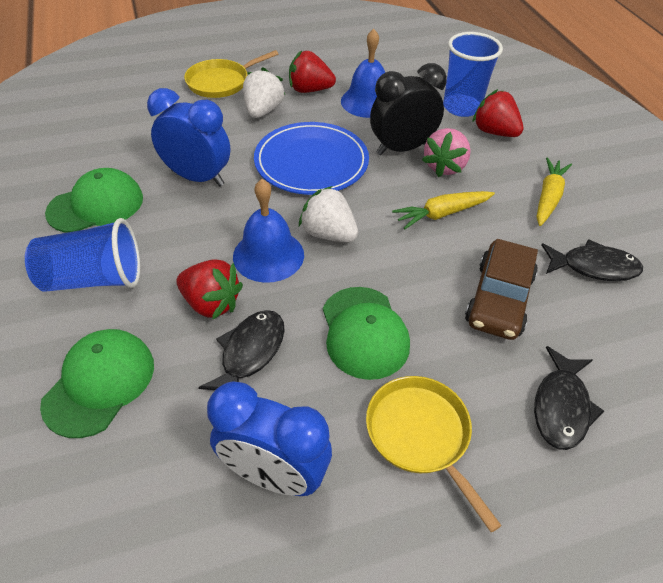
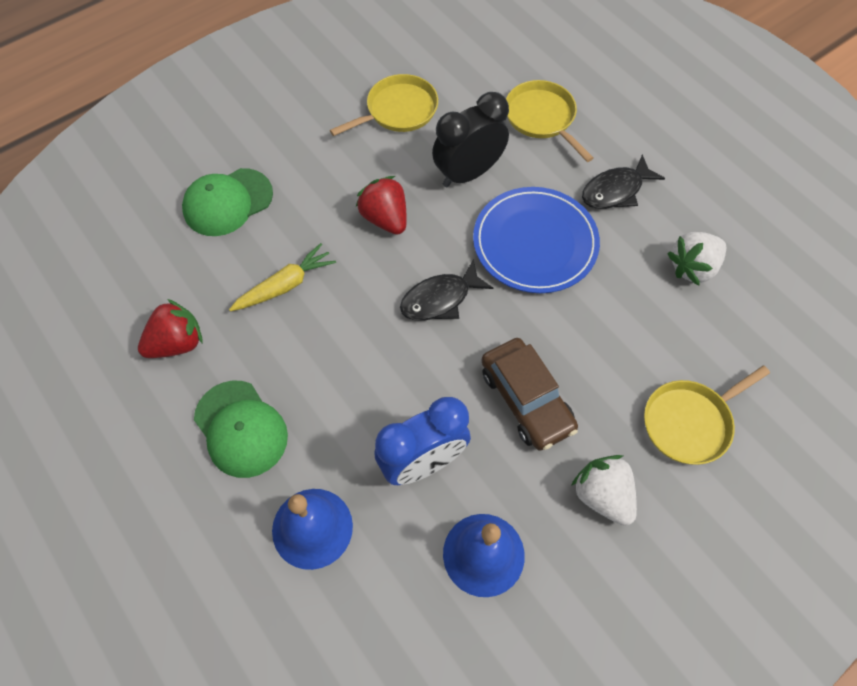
black fish: [198,310,284,390] [534,346,604,450] [542,239,643,281] = 3 -> [400,260,493,321] [582,154,665,209] = 2
blue clock: [147,88,230,186] [207,381,332,496] = 2 -> [375,397,471,485] = 1
blue cup: [25,218,140,292] [443,32,503,117] = 2 -> none = 0
green cap: [40,329,154,438] [45,168,143,233] [323,287,410,380] = 3 -> [182,168,273,236] [194,380,288,478] = 2
pink strawberry: [422,128,471,177] = 1 -> none = 0
red strawberry: [176,259,243,320] [289,50,336,93] [473,89,524,137] = 3 -> [138,299,202,358] [356,176,407,235] = 2
yellow carrot: [392,191,495,229] [537,158,572,226] = 2 -> [229,243,336,311] = 1
yellow pan: [184,50,278,98] [366,376,502,533] = 2 -> [330,74,438,136] [506,80,593,162] [644,366,770,465] = 3

